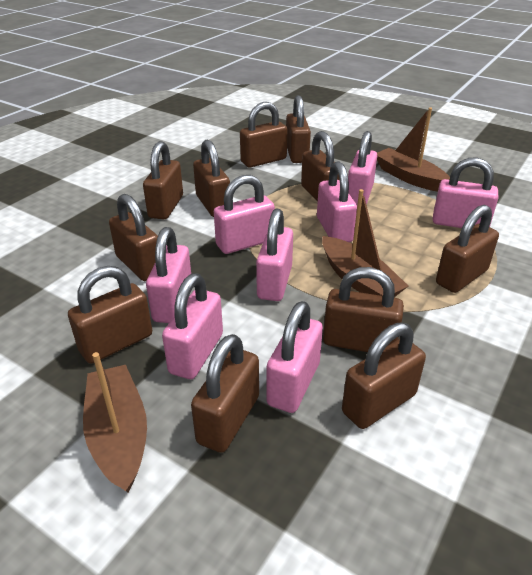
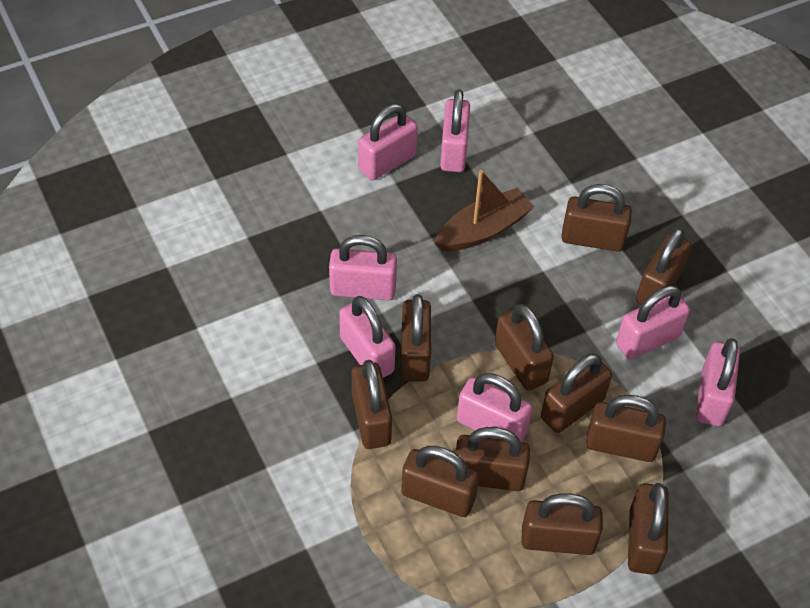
brown boat: [83,352,147,493] [322,189,408,297] [377,108,450,192] = 3 -> [434,170,535,251] = 1
pink padlock: [146,227,191,323] [162,273,223,379] [214,175,275,254] [256,208,293,301] [266,301,323,413] [317,161,357,242] [348,131,377,205] [433,157,498,228] = 8 -> [329,235,397,300] [339,296,396,378] [358,104,418,180] [440,89,470,172] [457,373,532,442] [616,286,690,360] [696,338,740,426] = 7

